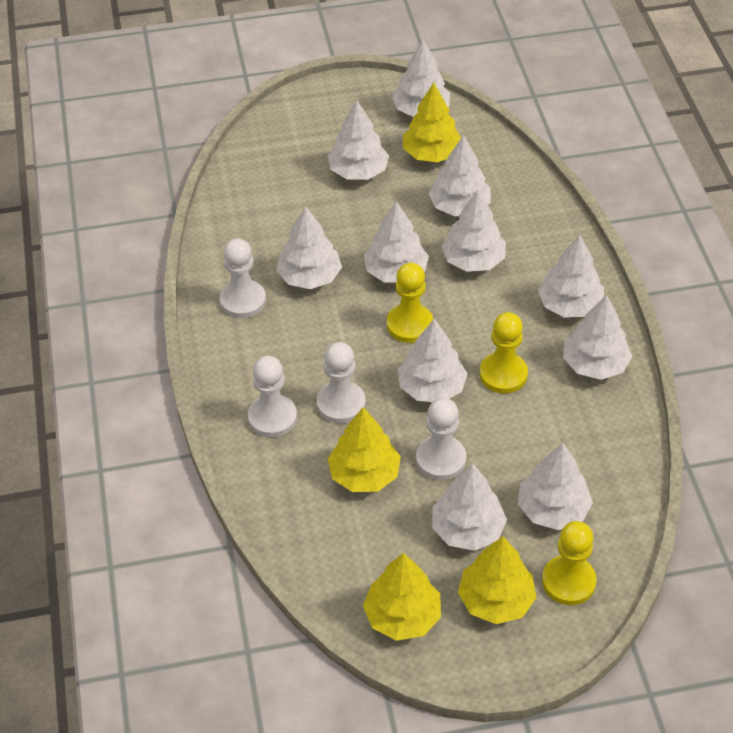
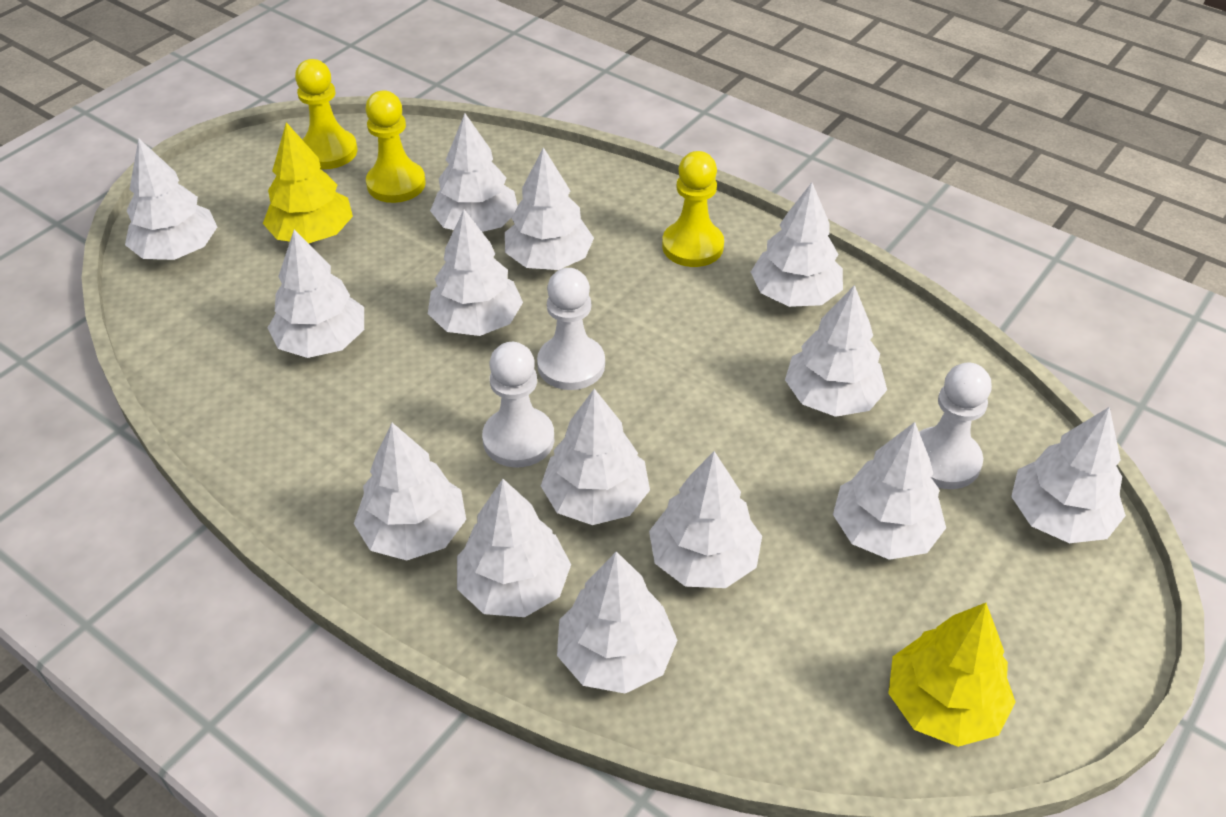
white pawn: [220,238,266,318] [248,356,297,437] [317,342,365,423] [416,398,466,480] = 4 -> [482,342,554,468] [537,268,605,390] [919,362,992,489] = 3
white tree: [276,206,342,289] [328,101,389,180] [364,201,429,283] [392,39,450,117] [398,318,468,402] [429,135,491,216] [432,464,507,551] [441,190,506,272] [518,443,593,530] [538,235,604,318] [563,295,632,380] = 11 -> [125,138,217,260] [268,229,364,358] [354,423,466,561] [428,209,523,336] [430,113,518,232] [457,479,571,617] [505,147,594,270] [541,389,650,525] [557,551,677,694] [649,451,762,588] [751,183,843,307] [785,285,887,417] [833,422,946,560] [1011,407,1126,543] = 14
yellow tree: [328,407,401,492] [363,553,441,641] [403,83,461,162] [458,536,537,624] = 4 -> [263,122,353,244] [888,603,1016,747] = 2

